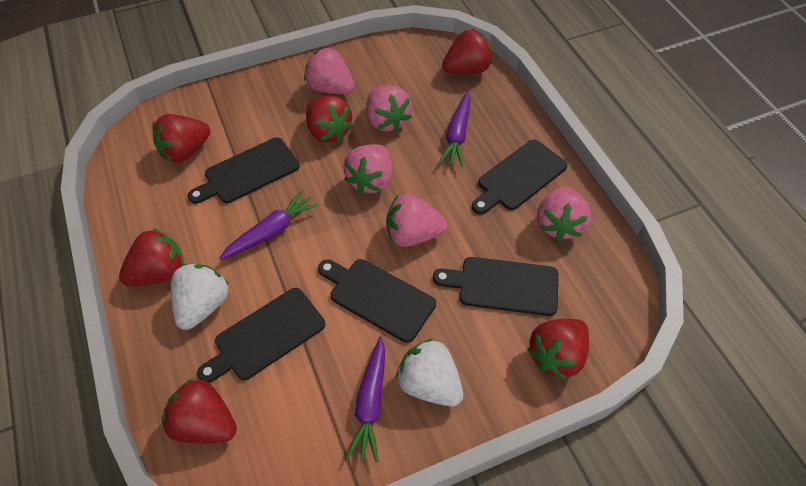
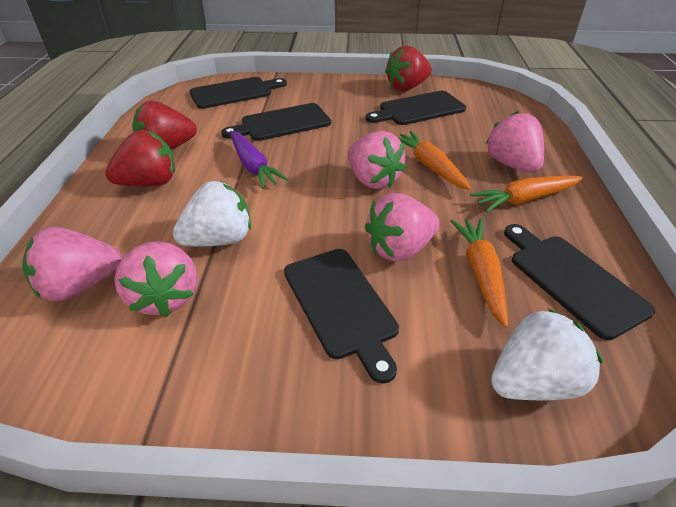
orange carrot: none = 0 -> [397,131,471,190] [450,219,508,328] [470,175,583,212] = 3
purple carrot: [219,190,318,260] [346,337,385,462] [438,92,471,167] = 3 -> [230,131,288,189] = 1
red strawberry: [119,228,184,287] [152,114,210,163] [162,378,237,443] [306,96,354,143] [442,29,493,74] [527,319,589,380] = 6 -> [105,130,175,187] [132,100,197,150] [385,45,432,91] = 3

